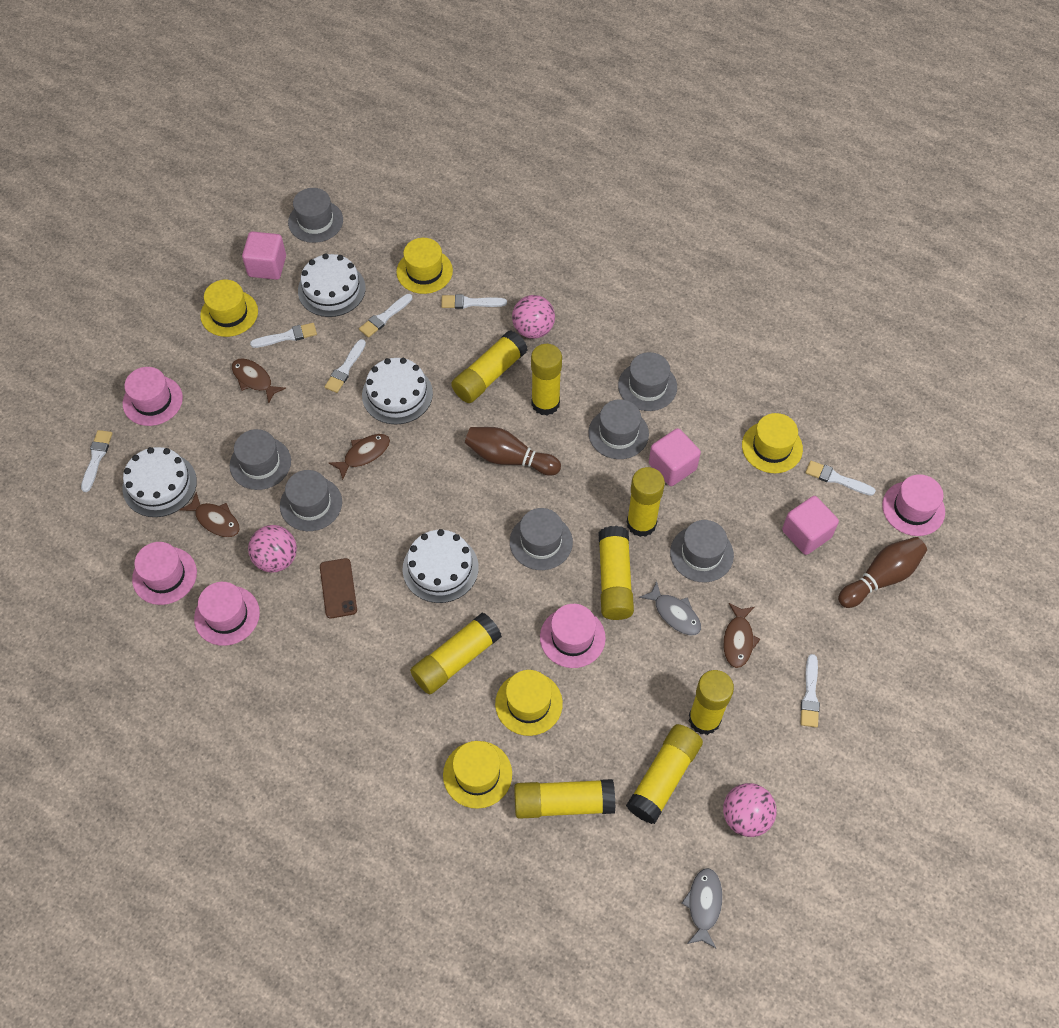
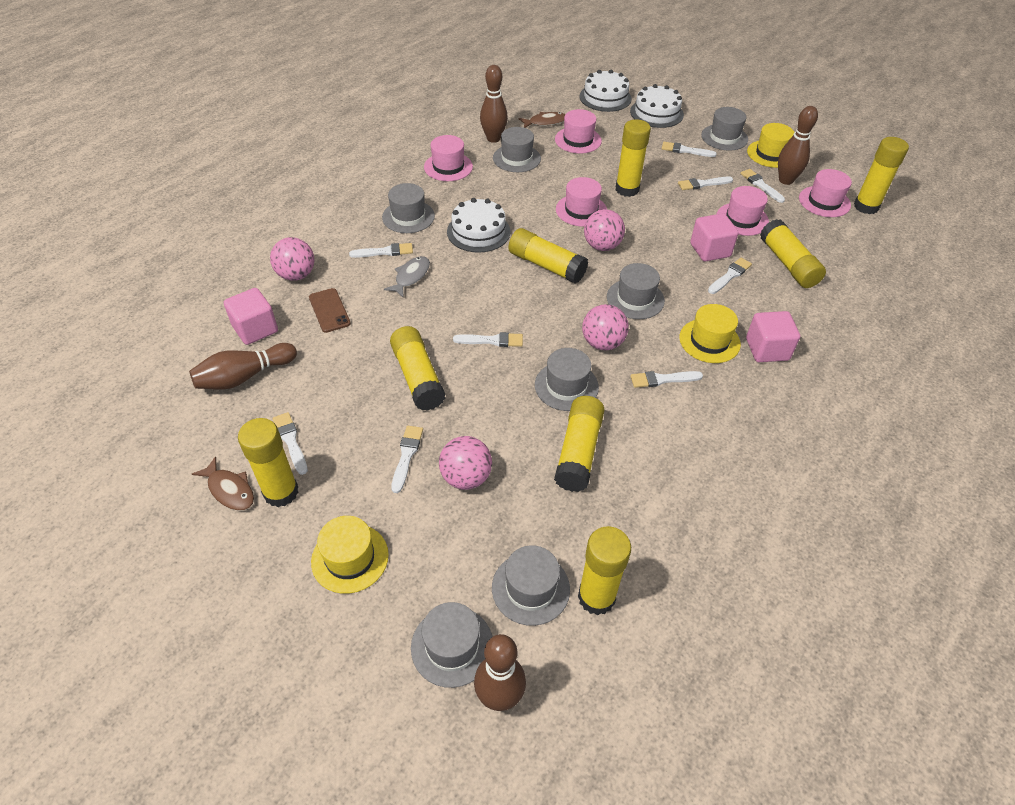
brown bowling pin: [465,427,561,476] [838,537,927,608] = 2 -> [189,343,297,390] [474,634,526,711] [480,65,508,143] [778,106,818,185] = 4
brown fish: [180,492,240,537] [231,359,286,403] [329,434,390,480] [723,603,760,668] = 4 -> [192,456,254,510] [519,112,565,128] = 2
grey fish: [639,581,701,635] [682,868,722,948] = 2 -> [384,256,430,297] = 1
pink ball: [248,525,297,573] [512,295,555,339] [723,783,777,837] = 3 -> [270,237,314,281] [439,436,492,490] [582,304,629,350] [584,209,625,251] = 4
white brush: [81,430,112,492] [250,323,317,348] [325,339,366,393] [359,294,412,338] [441,294,507,309] [800,654,820,727] [805,461,876,496] = 7 -> [273,412,308,475] [349,243,413,258] [391,426,423,493] [453,332,523,347] [630,371,703,388] [662,142,717,157] [678,177,733,190] [708,258,752,294] [740,169,785,203] = 9
white cake: [122,447,197,517] [298,254,366,317] [362,358,433,424] [403,529,479,603] = 4 -> [447,198,511,253] [580,70,632,112] [630,84,684,128] = 3
yellow hat: [200,280,258,337] [396,238,453,294] [443,741,512,809] [495,670,563,736] [742,413,803,473] = 5 -> [311,516,389,594] [679,304,741,363] [747,123,794,168] = 3

